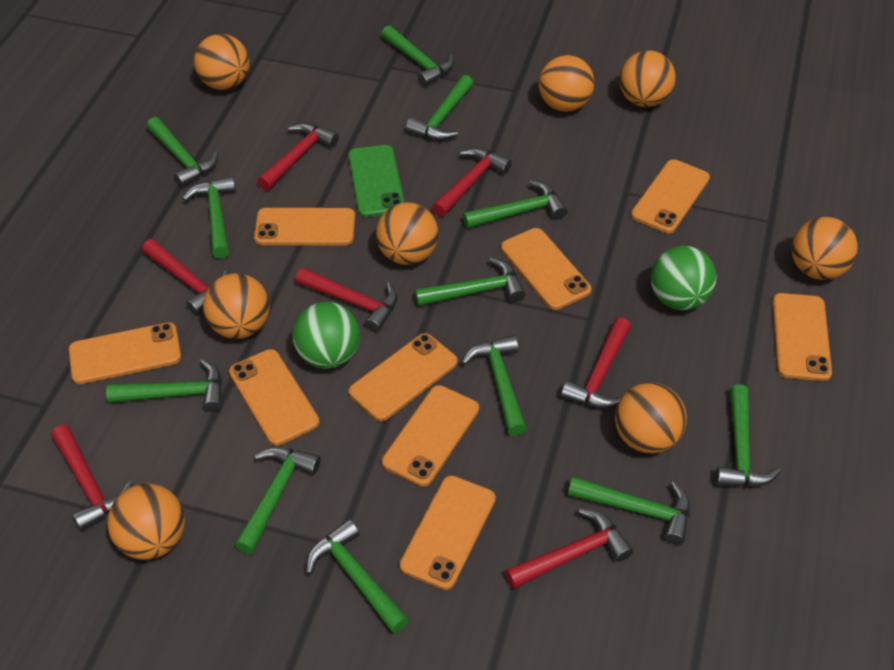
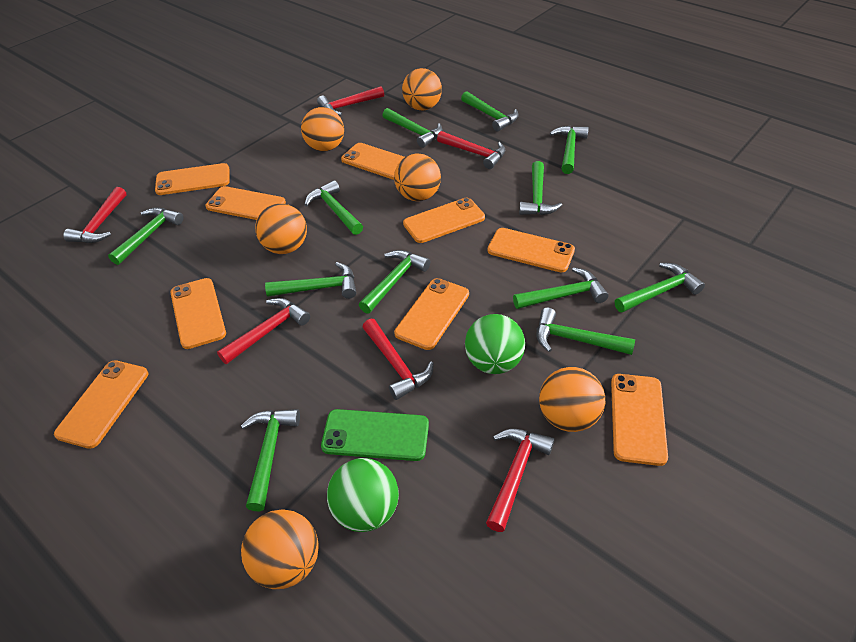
orange ball: [107,484,185,560] [194,34,250,90] [203,273,270,339] [376,202,438,265] [538,55,595,112] [615,383,687,453] [619,50,676,107] [792,217,858,280] = 8 -> [241,509,319,589] [255,203,307,254] [301,107,344,151] [394,153,441,201] [402,68,442,111] [539,367,605,432] = 6
red hammer: [51,425,133,531] [142,239,229,315] [257,123,339,191] [295,267,398,332] [432,148,512,217] [505,508,633,589] [561,317,631,408] = 7 -> [63,187,126,243] [217,298,310,364] [317,86,384,116] [362,319,434,400] [437,131,505,169] [486,429,555,532] = 6

